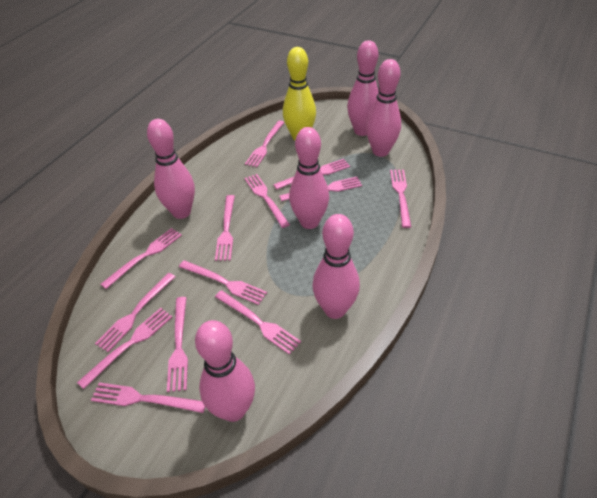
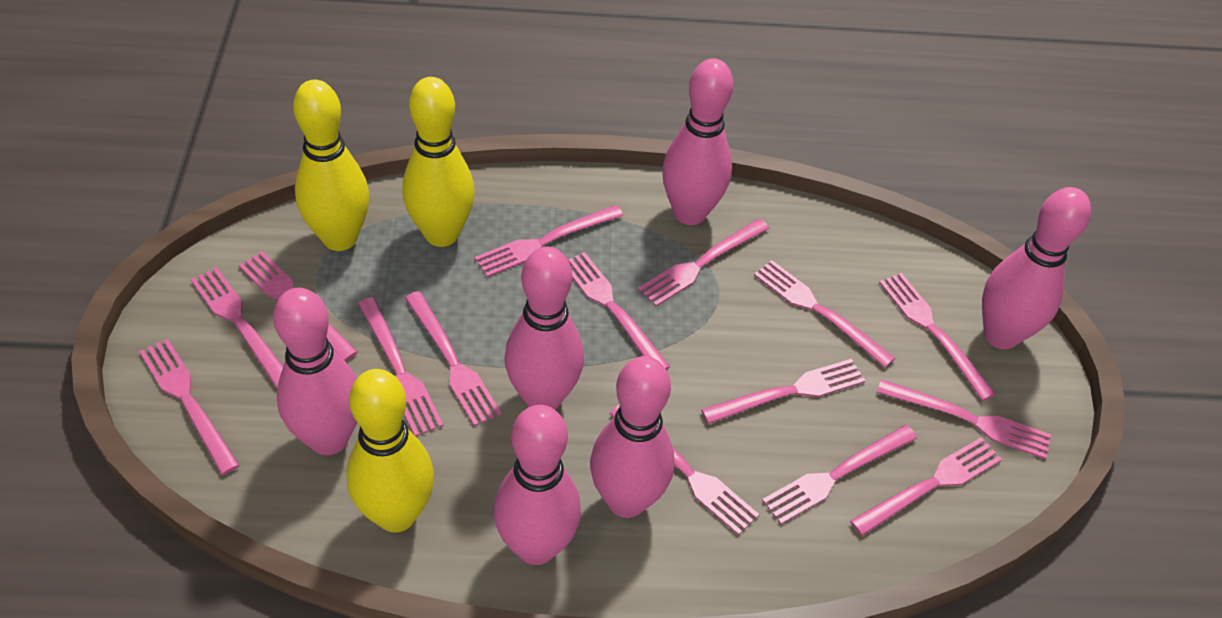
pink fork: [77,308,172,389] [91,383,205,413] [95,273,175,352] [100,228,182,289] [167,297,188,392] [179,260,267,305] [215,195,235,261] [215,290,301,355] [245,121,285,167] [245,174,290,228] [273,159,350,190] [279,177,362,201] [390,169,411,228] = 13 -> [139,338,240,475] [190,267,283,388] [239,251,358,361] [358,297,444,436] [405,291,502,427] [474,205,623,277] [568,252,670,370] [610,404,759,535] [638,219,769,306] [701,359,865,424] [754,260,895,368] [762,425,917,524] [850,437,1002,536] [877,379,1051,459] [879,273,996,401] = 15
yellow bowling pin: [283,47,316,141] = 1 -> [293,80,369,251] [346,369,434,532] [402,77,475,247] = 3

